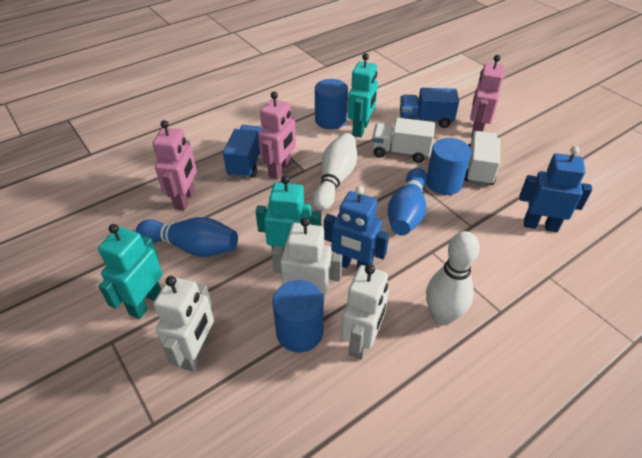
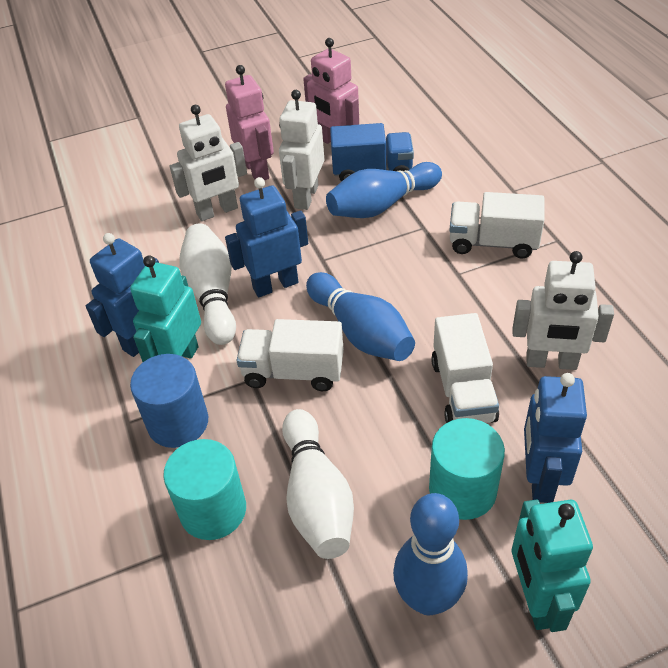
blue bowling pin: [136,217,238,257] [388,168,427,235] = 2 -> [306,272,415,361] [326,162,442,218] [393,493,468,615] = 3
blue cylinder: [273,280,324,352] [315,79,348,129] [427,138,471,195] = 3 -> [130,354,208,448] = 1
blue robot: [324,186,389,269] [519,146,592,232] = 2 -> [86,233,159,357] [225,177,308,297] [524,373,587,503] = 3
blue truck: [223,125,262,178] [400,88,459,128] = 2 -> [330,123,414,181] = 1
pink robot: [153,120,197,210] [258,92,296,179] [470,55,505,137] = 3 -> [225,65,274,180] [303,38,359,144] = 2
turquoise cylinder: none = 0 -> [163,439,246,540] [429,418,505,520] = 2
turquoise robot: [98,224,163,319] [255,175,321,251] [348,53,378,137] = 3 -> [130,256,201,362] [512,499,593,632] = 2
white truck: [372,118,435,163] [464,131,500,186] = 2 -> [236,319,344,391] [431,313,499,423] [449,192,545,259] = 3

